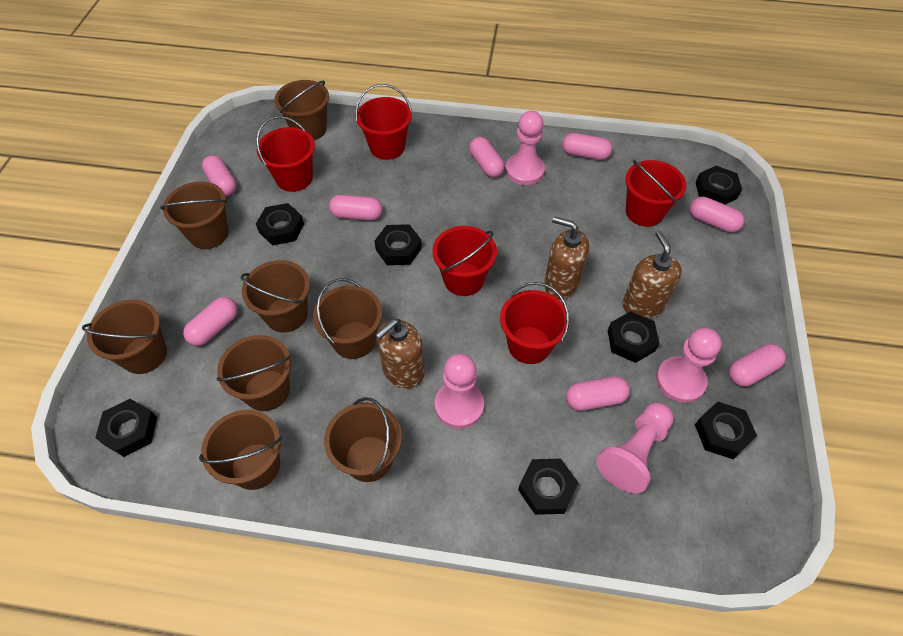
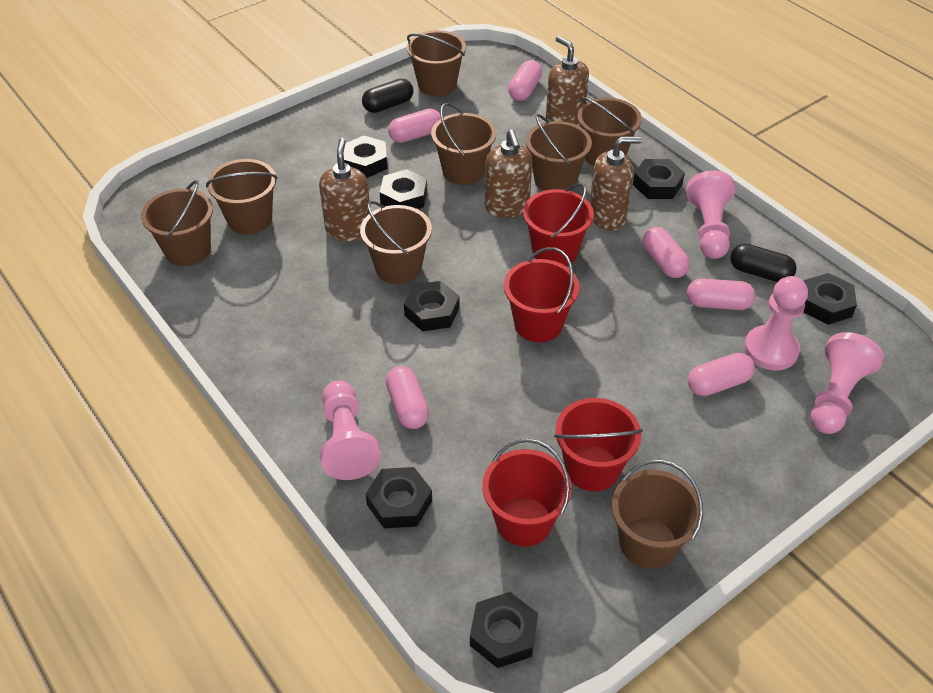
black capsule: none = 0 -> [362,79,413,113] [730,244,797,282] = 2
brown soap dispenser: [375,319,424,389] [544,216,589,299] [622,231,682,319] = 3 -> [319,138,370,241] [485,130,532,218] [546,36,589,126] [590,136,642,231] = 4
pink capsule: [183,297,238,346] [202,155,237,196] [329,195,383,221] [469,137,505,178] [562,133,613,160] [566,376,630,411] [690,197,745,232] [729,344,786,386] = 8 -> [386,366,429,429] [388,109,441,143] [508,60,542,101] [642,227,690,278] [687,278,756,310] [688,353,755,396] = 6
red bucket: [256,116,315,192] [355,84,412,160] [432,226,497,296] [500,282,570,364] [625,160,686,227] = 5 -> [482,439,572,547] [504,247,579,342] [523,183,594,266] [554,398,643,491] = 4

